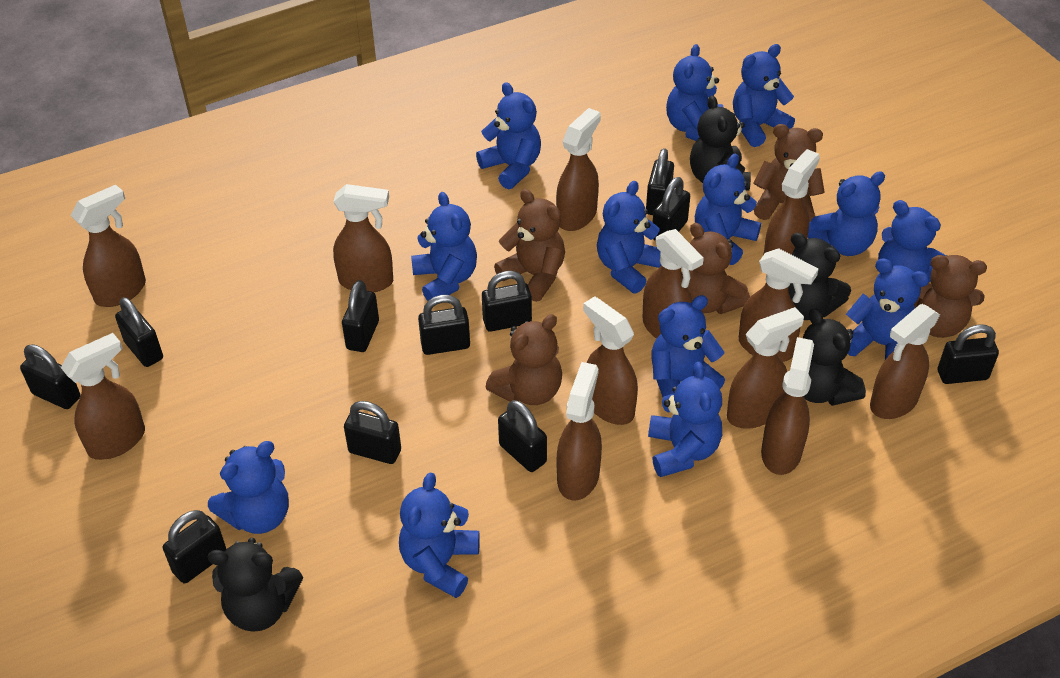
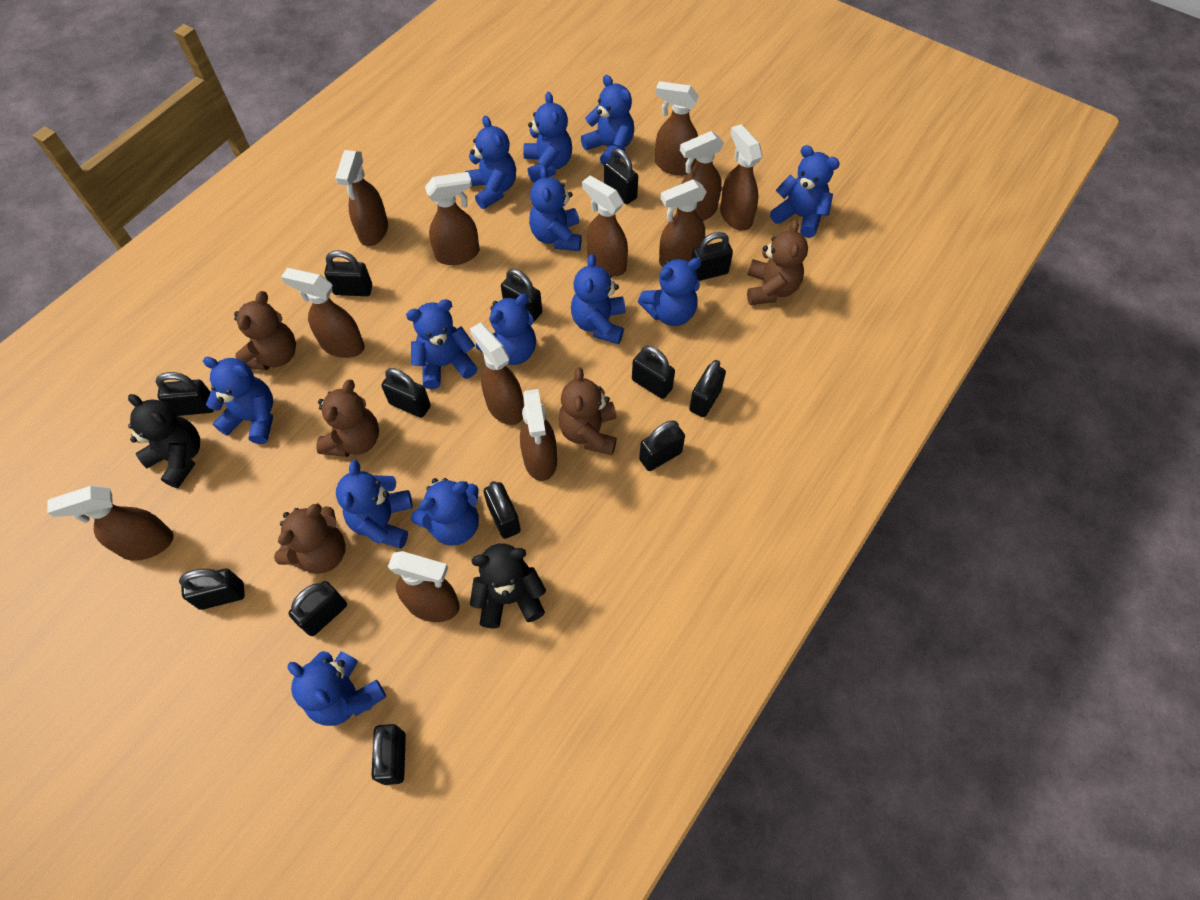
black padlock: [20,344,80,409] [115,297,163,367] [163,510,226,583] [342,280,379,352] [344,401,401,464] [418,295,470,355] [482,271,532,332] [498,400,547,472] [646,148,674,215] [653,177,690,241] [938,324,999,384] = 11 -> [156,372,214,416] [179,569,245,610] [288,581,347,636] [325,250,372,296] [371,724,406,785] [381,368,431,418] [484,481,521,539] [501,269,542,322] [604,148,638,204] [632,346,675,399] [639,420,685,471] [689,360,726,417] [691,232,733,281] = 13
black teddy bear: [208,538,303,632] [690,95,751,191] [788,233,851,320] [803,308,866,406] = 4 -> [128,394,200,488] [470,543,546,629] = 2

